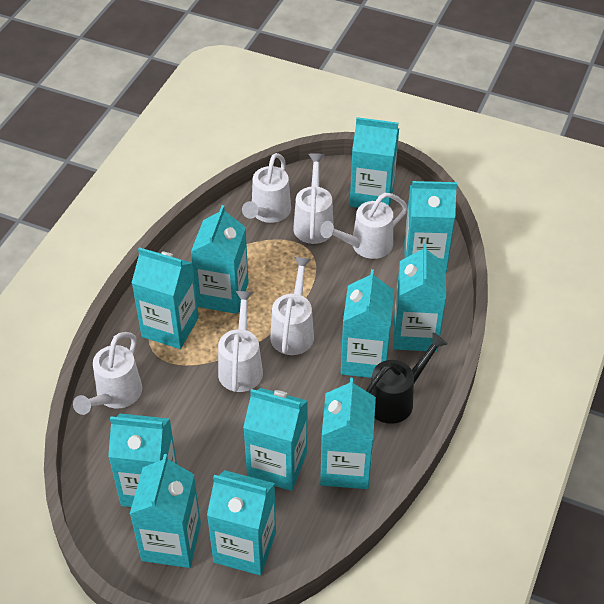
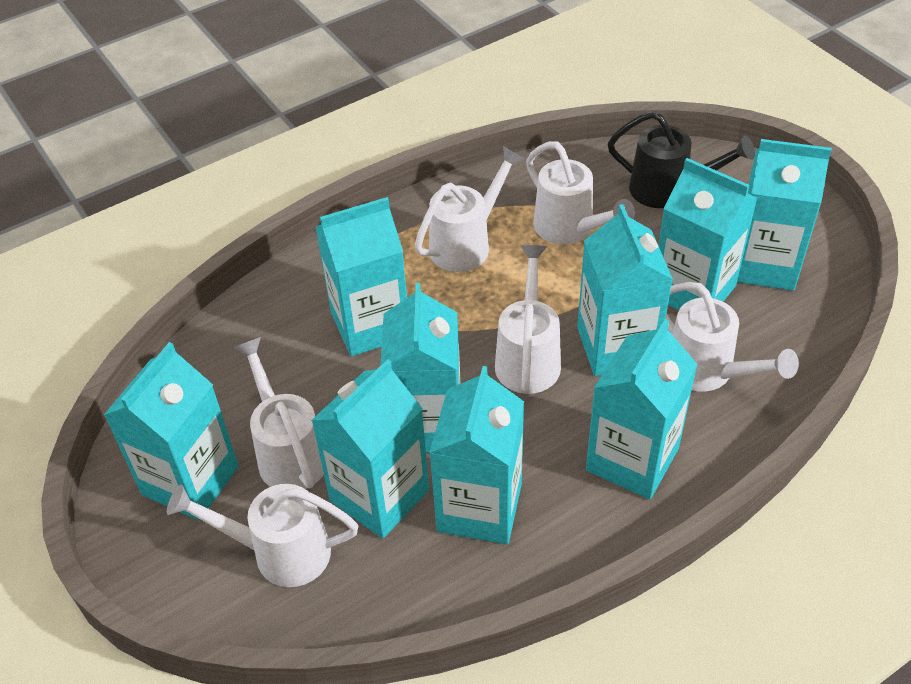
turquoise carton: [108,413,177,507] [130,454,201,568] [132,247,199,349] [191,205,249,314] [207,470,276,575] [243,388,308,491] [320,378,376,489] [341,269,394,378] [350,117,399,208] [394,244,446,352] [404,181,457,272] = 11 -> [104,342,238,520] [311,359,429,539] [315,197,407,356] [381,283,461,453] [429,366,524,544] [577,204,673,376] [586,319,698,499] [658,158,757,310] [737,139,832,291] = 9

